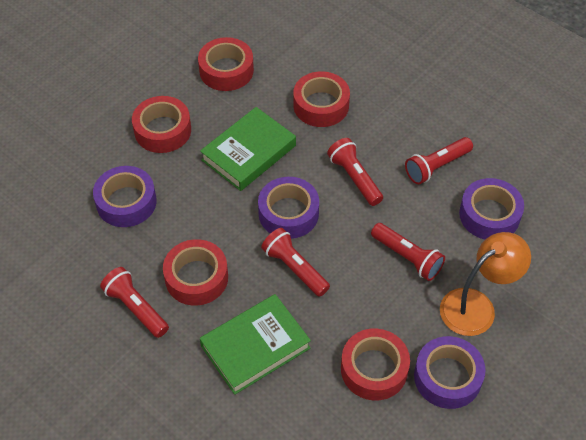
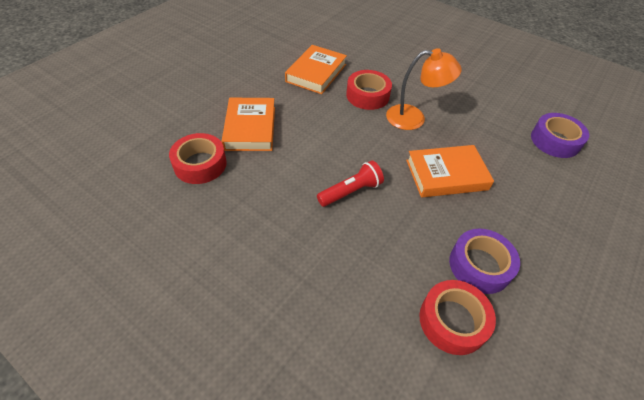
green book: [200,107,296,191] [200,294,311,395] = 2 -> none = 0
orange book: none = 0 -> [222,98,275,151] [285,45,347,94] [406,145,494,197] = 3
purple tape: [93,166,156,227] [258,177,319,239] [414,336,486,409] [459,178,524,239] = 4 -> [449,229,520,294] [531,113,589,158] = 2
red flashlight: [100,267,169,338] [261,228,330,297] [327,138,383,206] [371,223,445,281] [405,137,473,184] = 5 -> [317,160,384,207] = 1
red tape: [132,96,191,153] [163,239,228,306] [198,37,254,91] [293,71,350,127] [341,328,410,401] = 5 -> [169,133,227,184] [346,70,392,110] [419,280,496,355] = 3

